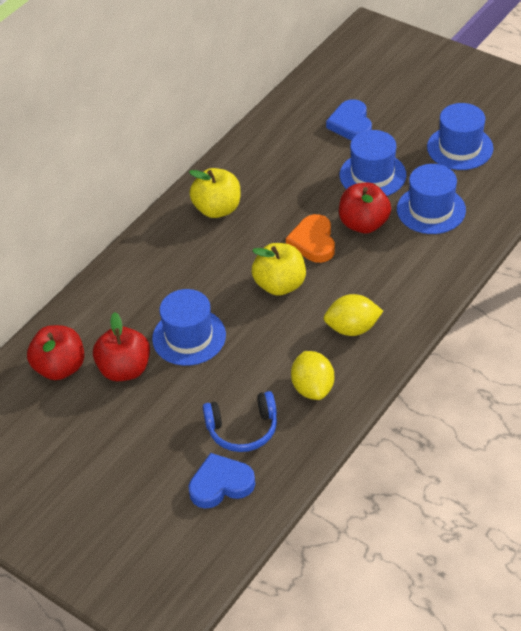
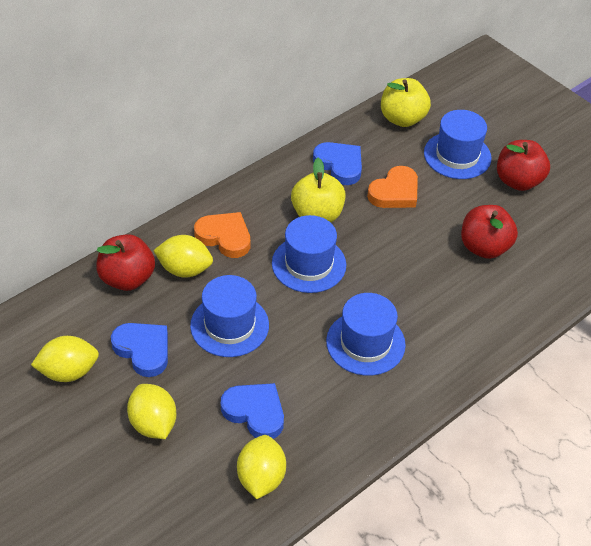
blue headphones: [203,391,277,452] = 1 -> none = 0
blue heart: [188,453,255,509] [326,99,372,140] = 2 -> [111,323,168,377] [221,383,284,439] [313,142,362,185] = 3
orange heart: [286,214,335,263] = 1 -> [194,212,250,258] [367,166,418,208] = 2
yellow lemon: [291,351,334,400] [324,294,383,336] = 2 -> [31,336,99,382] [127,384,176,439] [153,235,213,278] [237,435,286,499] = 4

